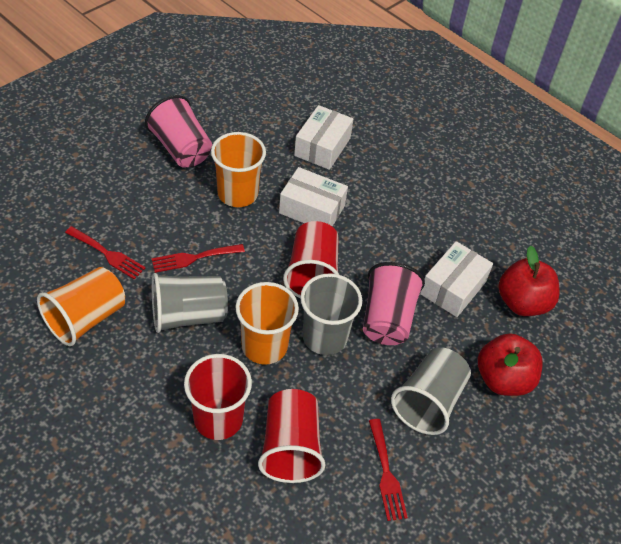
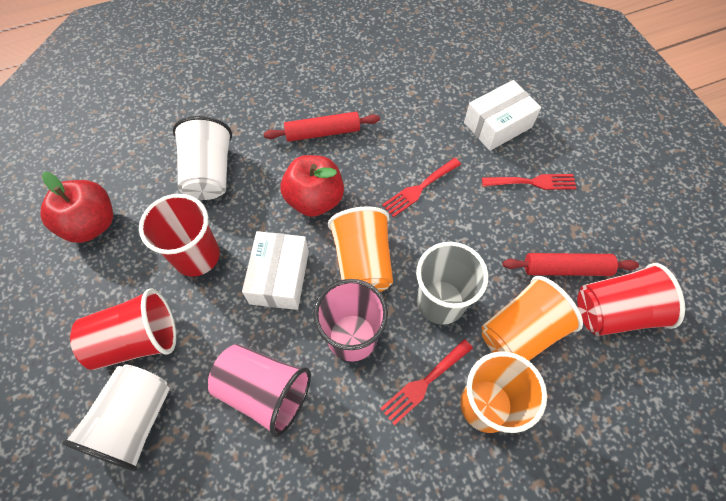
grey cup: [152,273,228,333] [300,273,362,355] [391,347,471,435] = 3 -> [416,242,488,325] = 1
red rolling pin: none = 0 -> [264,112,380,142] [502,253,639,276] = 2
white box: [279,167,348,227] [294,105,353,170] [420,241,493,317] = 3 -> [242,231,309,310] [464,80,541,151] = 2
white cup: none = 0 -> [62,364,170,472] [173,116,232,200] = 2

